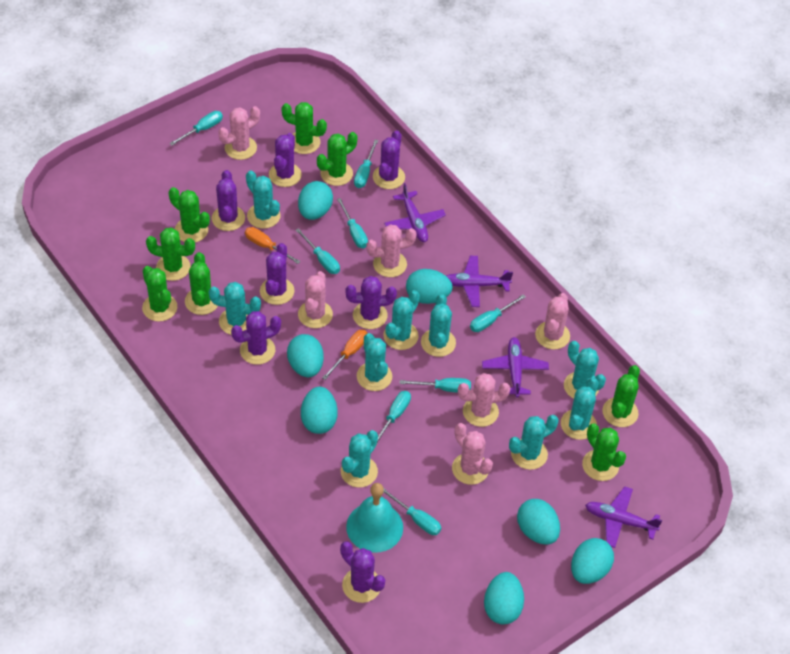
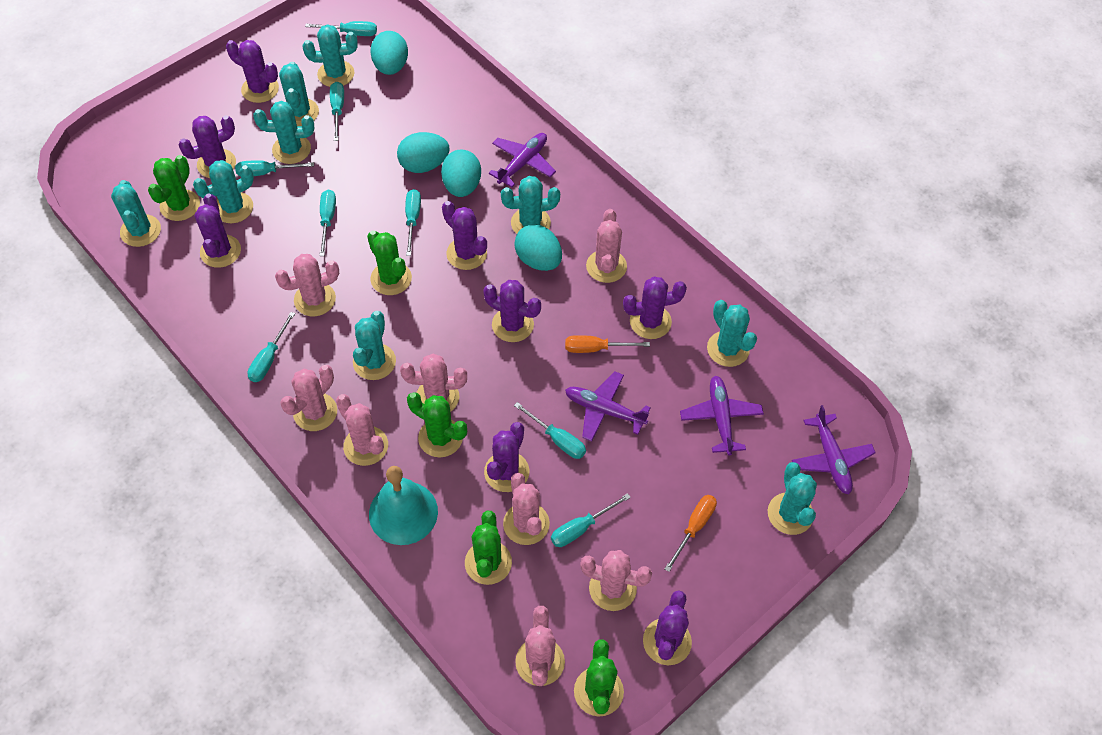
green cactus: [142,266,177,322] [146,227,195,281] [169,187,210,242] [185,252,218,315] [281,102,327,154] [317,132,357,186] [582,423,626,481] [602,365,640,427] = 8 -> [148,155,200,221] [367,230,412,295] [407,392,467,457] [465,511,512,585] [574,639,624,716] = 5
pink cactus: [218,106,260,160] [298,271,333,328] [366,224,417,277] [452,423,493,485] [458,373,511,427] [535,293,570,349] = 6 -> [275,254,339,316] [280,365,337,431] [336,394,388,466] [400,354,467,412] [503,473,550,545] [515,606,565,686] [580,550,652,611] [586,209,627,283] = 8
purple cactus: [212,170,245,231] [231,311,281,365] [260,243,294,305] [269,133,302,187] [340,541,385,603] [345,276,397,329] [373,130,405,189] = 7 -> [179,115,236,178] [195,193,241,268] [226,40,279,103] [442,201,487,270] [483,280,541,342] [484,422,529,492] [623,276,687,339] [643,590,692,665] = 8
turquoise egg: [287,334,324,377] [298,181,333,220] [301,387,338,434] [406,269,453,304] [484,572,524,624] [517,499,560,545] [571,538,614,584] = 7 -> [370,31,408,75] [397,132,449,173] [441,149,481,197] [514,224,562,271] = 4

